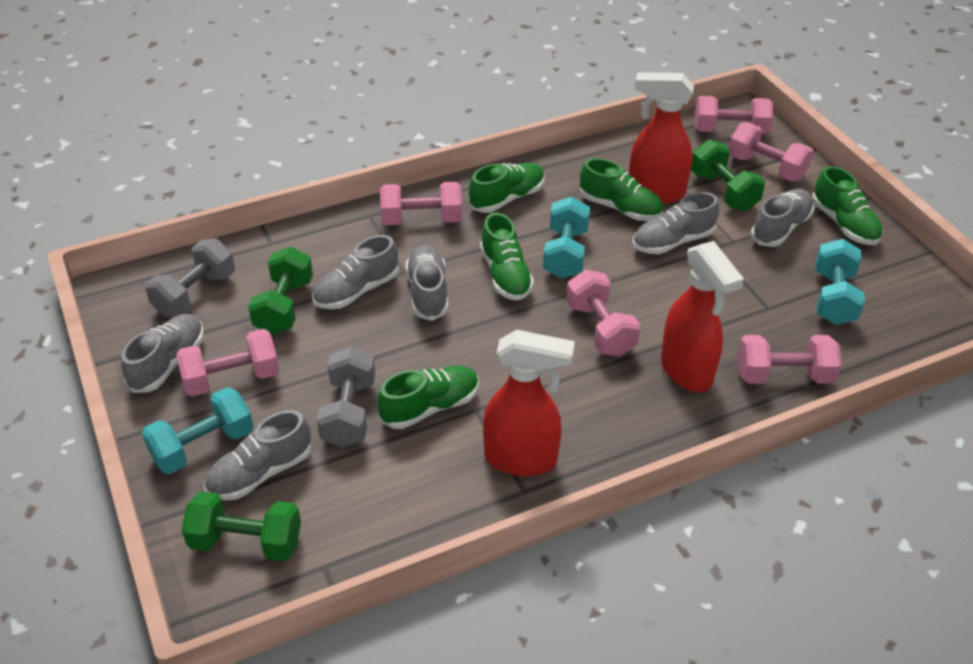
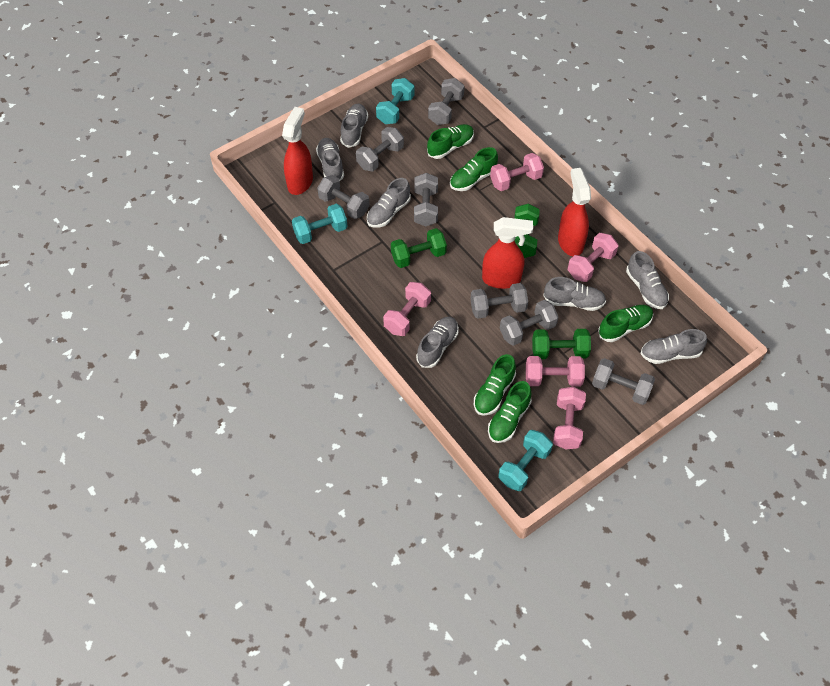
grey dumbbell: [145,238,235,317] [317,346,375,448] = 2 -> [317,175,370,219] [356,127,404,171] [414,173,438,226] [428,78,465,125] [470,283,528,319] [500,300,558,346] [592,358,655,405] = 7
grey shoe: [121,314,204,393] [204,410,311,500] [312,235,399,309] [406,245,448,321] [632,192,719,254] [751,189,814,247] = 6 -> [316,138,344,181] [340,104,368,148] [367,178,411,228] [416,317,459,368] [543,277,606,311] [626,251,669,309] [640,329,707,364] = 7
pink dumbbell: [176,329,279,397] [380,182,462,225] [566,270,641,357] [695,96,773,134] [729,122,813,181] [738,335,842,384] = 6 -> [383,282,431,336] [490,153,544,191] [526,356,585,387] [553,387,586,449] [568,233,618,282] = 5

